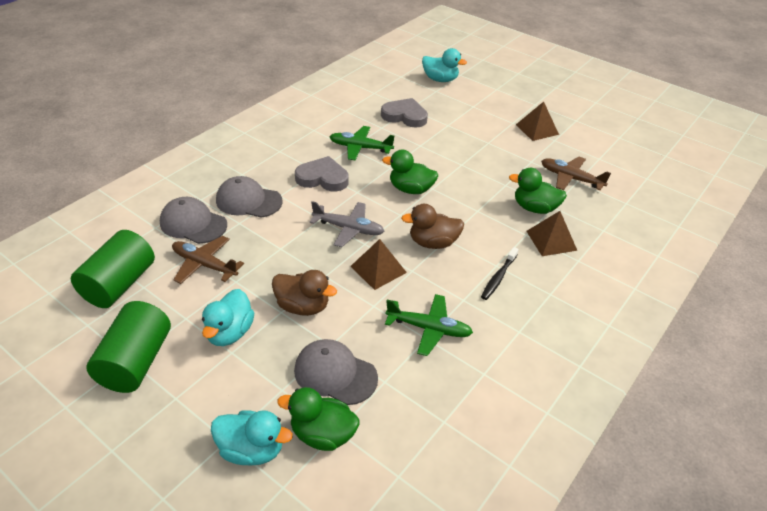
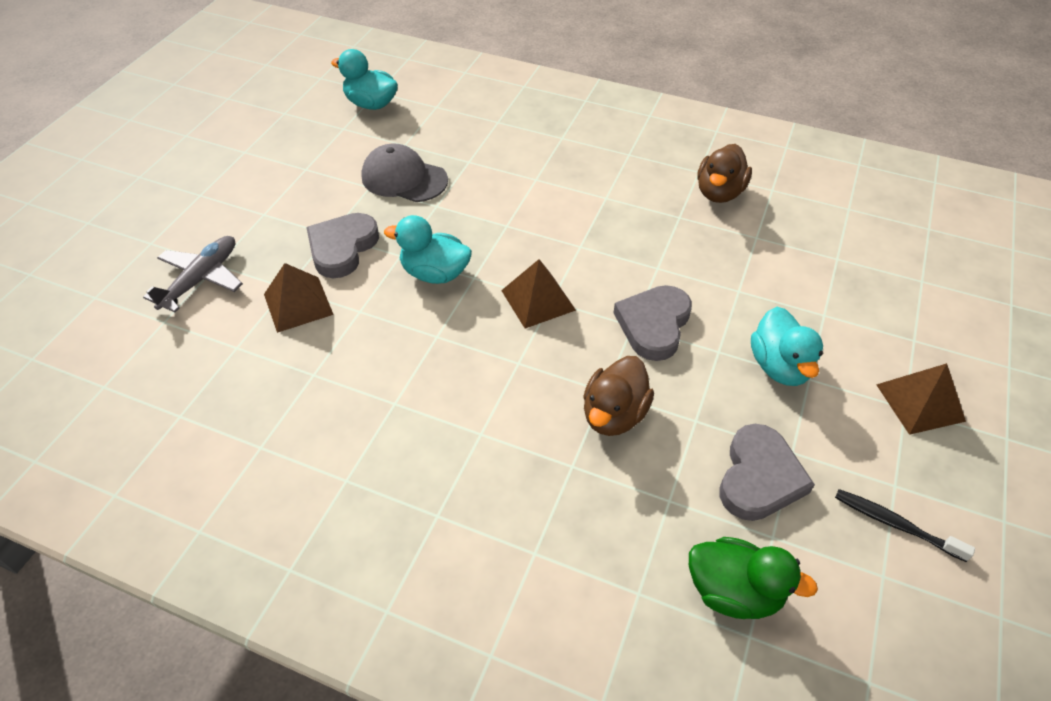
brown plane: [172,236,244,284] [541,157,611,190] = 2 -> none = 0
green cylinder: [71,230,155,308] [86,301,171,393] = 2 -> none = 0
green duck: [277,387,359,451] [382,150,438,194] [509,168,567,214] = 3 -> [689,537,818,619] = 1
green plane: [330,126,394,160] [385,294,473,356] = 2 -> none = 0
grey cap: [160,197,227,244] [216,176,283,218] [294,339,378,405] = 3 -> [361,144,448,202] = 1
grey heart: [295,156,349,191] [381,98,428,128] = 2 -> [306,213,379,278] [614,285,692,361] [719,424,815,521] = 3

